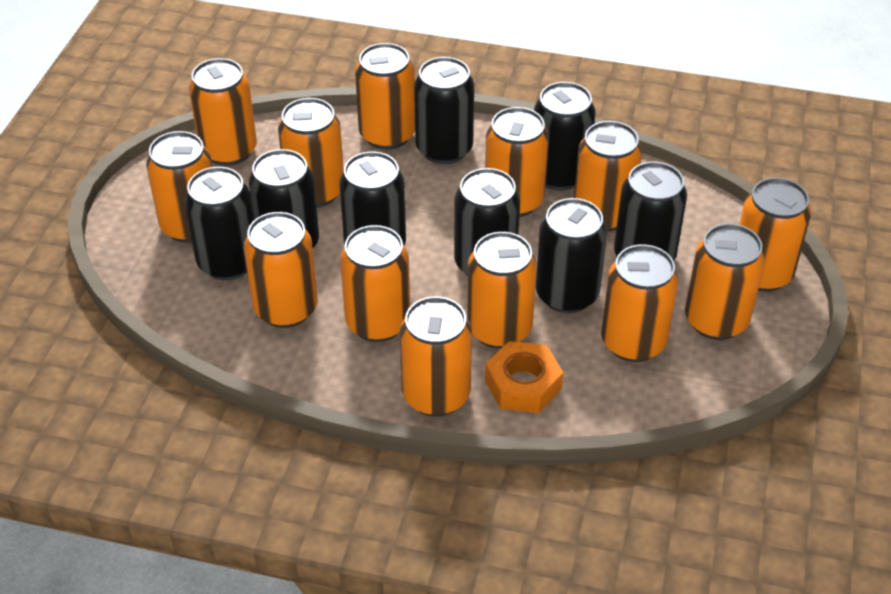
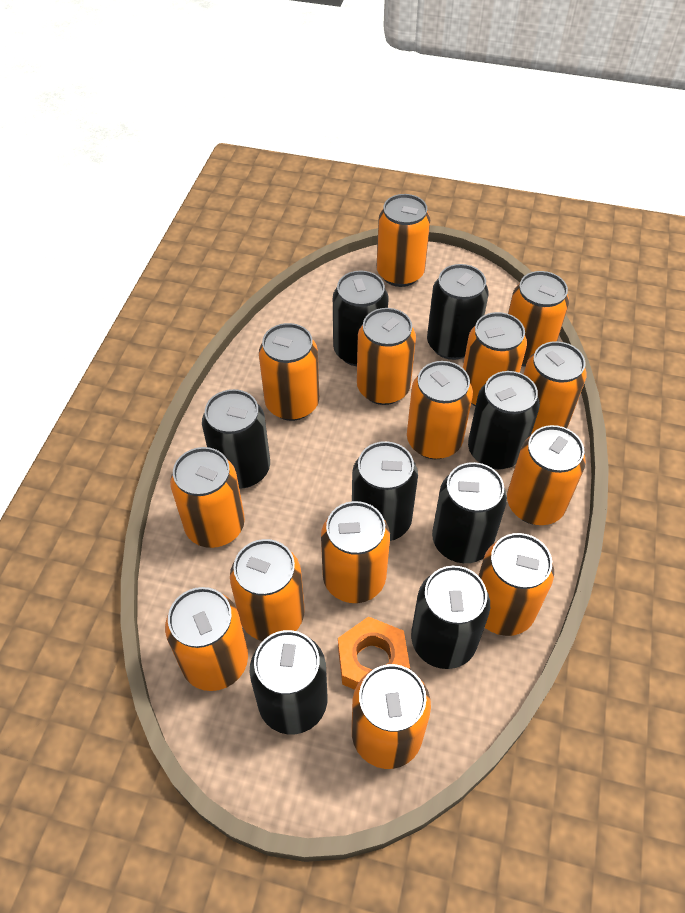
orange can: [146,131,212,243] [189,58,257,166] [244,212,318,328] [278,98,344,207] [340,225,410,342] [355,43,415,150] [400,296,472,416] [467,232,537,349] [485,107,549,217] [574,121,642,232] [601,244,678,362] [685,223,765,340] [739,177,811,292] = 13 -> [165,587,248,691] [170,447,245,548] [230,539,305,641] [259,323,319,421] [321,501,390,603] [352,664,431,769] [357,308,416,405] [377,194,430,287] [407,361,473,459] [463,312,527,406] [478,533,554,636] [507,425,586,525] [508,271,569,367] [524,341,587,435] = 14

